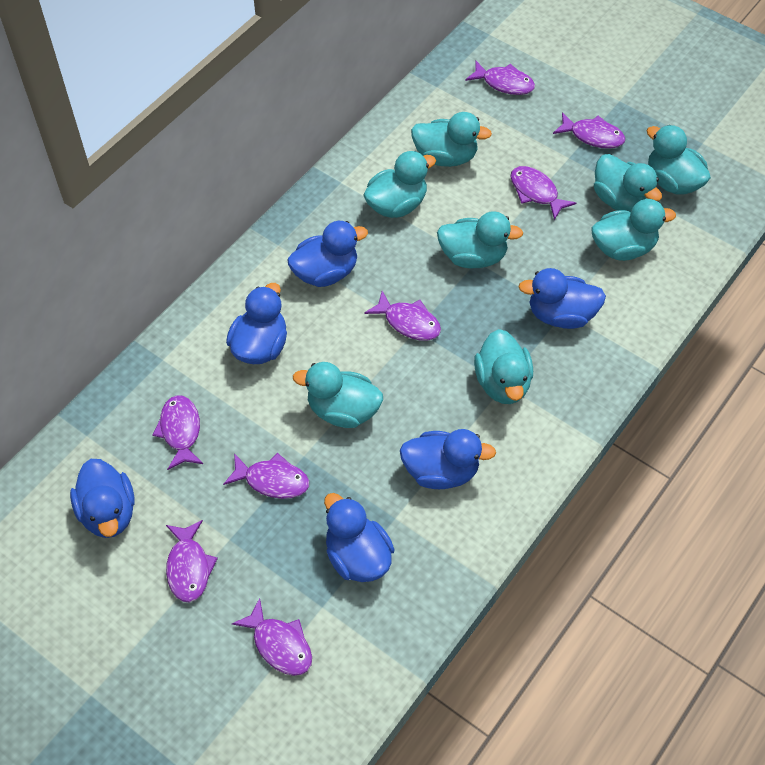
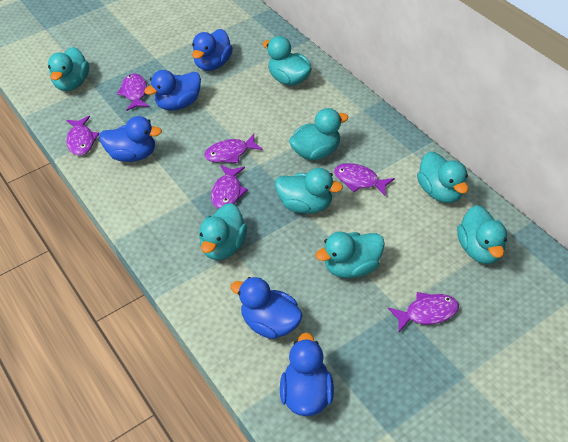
blue duck: [70,459,135,538] [226,283,287,364] [287,221,368,287] [324,493,395,582] [400,429,496,489] [518,268,606,329] = 6 -> [99,116,162,162] [144,70,201,111] [192,29,233,71] [230,277,303,339] [280,333,334,416] = 5
purple fish: [152,395,203,470] [166,520,218,602] [223,453,309,499] [232,598,312,676] [364,291,441,341] [465,61,535,95] [511,166,576,220] [553,112,625,149] = 8 -> [66,116,100,156] [117,74,149,111] [204,134,263,163] [211,165,248,209] [334,163,395,196] [388,292,459,332] = 6

